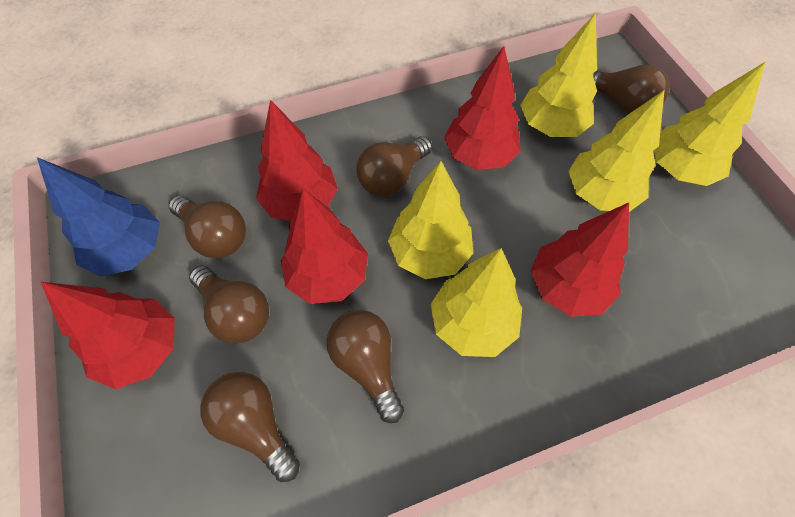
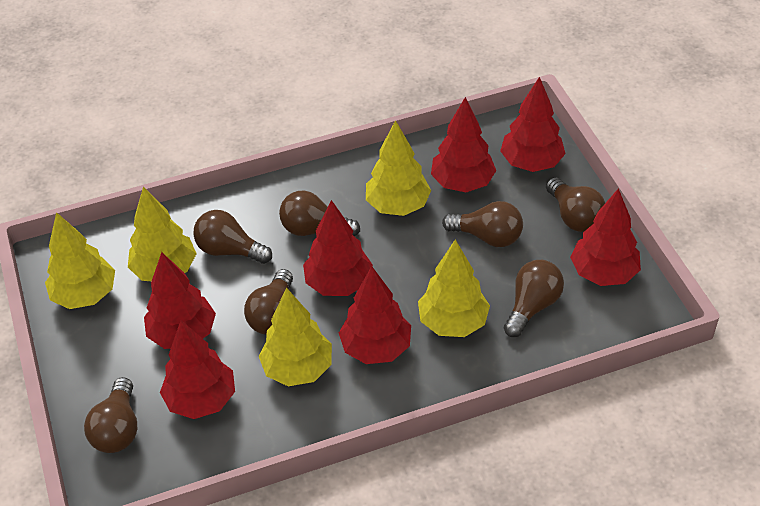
blue tree: [37,157,160,277] = 1 -> none = 0
brown light bulb: [169,195,246,258] [189,266,269,343] [200,372,300,482] [326,310,404,423] [356,136,432,197] [593,65,669,114] = 6 -> [84,377,137,453] [193,210,272,264] [244,269,293,335] [279,191,360,237] [442,201,523,247] [504,260,564,337] [546,177,605,232] = 7
red tree: [41,282,175,389] [256,100,338,221] [281,188,368,304] [444,46,520,170] [531,203,629,316] = 5 -> [144,252,216,349] [160,320,235,419] [303,200,373,296] [339,266,411,364] [431,97,496,192] [500,77,566,172] [570,188,641,286] = 7

